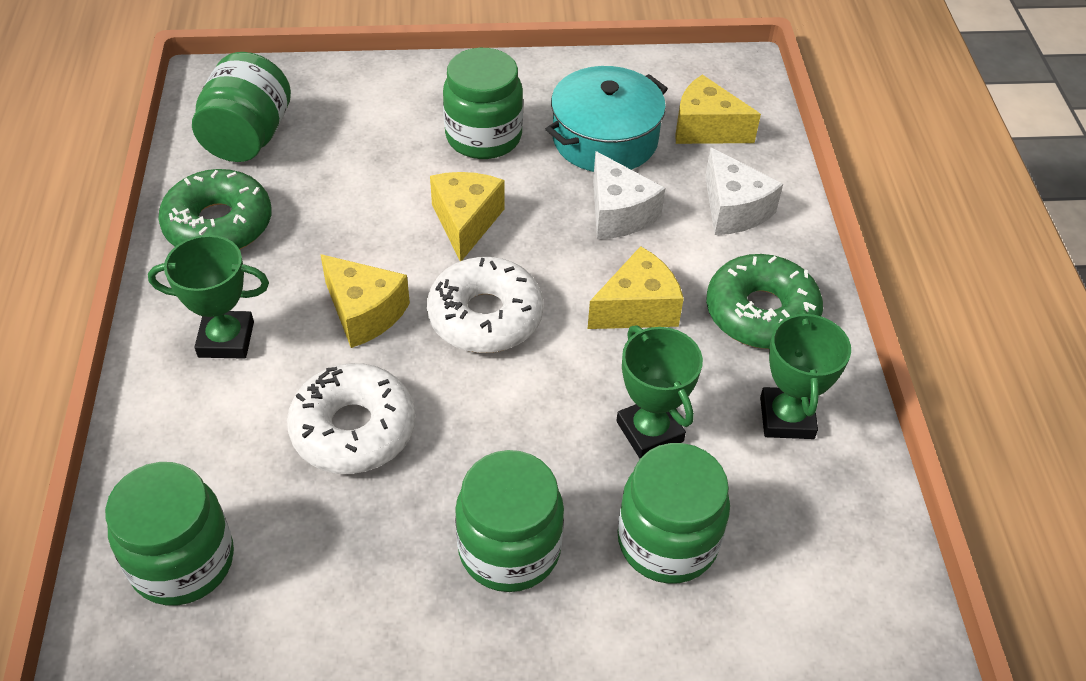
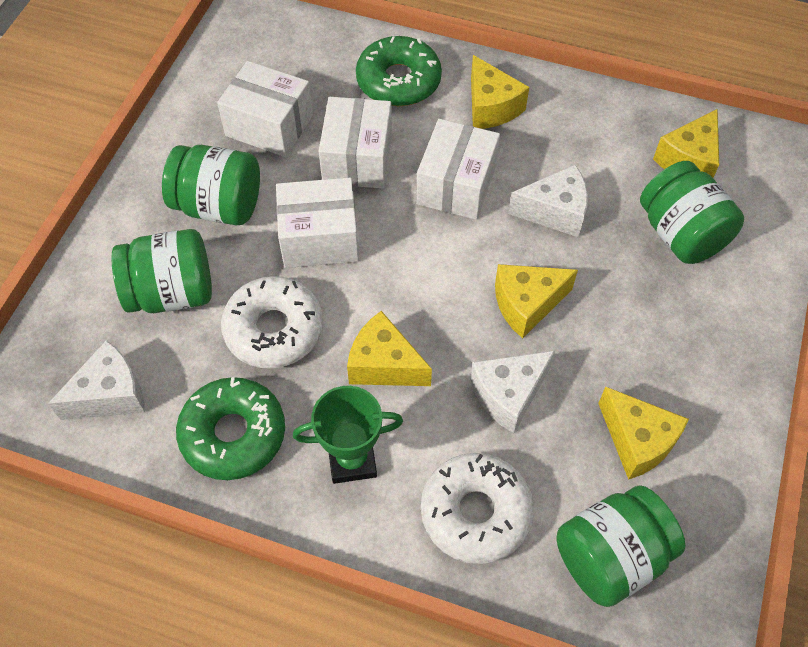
green jar: [105,462,234,606] [192,52,291,162] [443,48,523,159] [455,450,564,592] [617,443,730,584] = 5 -> [111,229,212,313] [162,145,260,225] [557,485,685,607] [640,161,744,264] = 4
green trophy: [148,235,269,359] [616,325,703,458] [760,309,851,439] = 3 -> [293,386,403,484] = 1
turquoise pot: [546,66,668,172] = 1 -> none = 0
white box: none = 0 -> [217,61,313,157] [276,178,359,268] [319,97,392,189] [416,119,500,220] = 4
white cheese: [593,151,665,239] [705,147,783,235] = 2 -> [48,340,145,420] [470,351,555,433] [508,165,588,237] = 3
yellow cheese: [320,254,410,348] [430,172,505,261] [588,246,684,329] [675,74,761,144] = 4 -> [347,311,432,386] [471,55,529,129] [495,264,578,338] [598,386,689,480] [653,109,719,178] = 5

